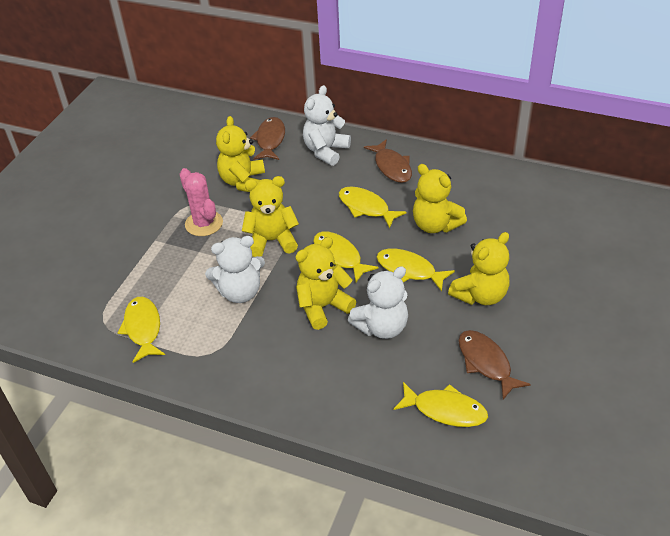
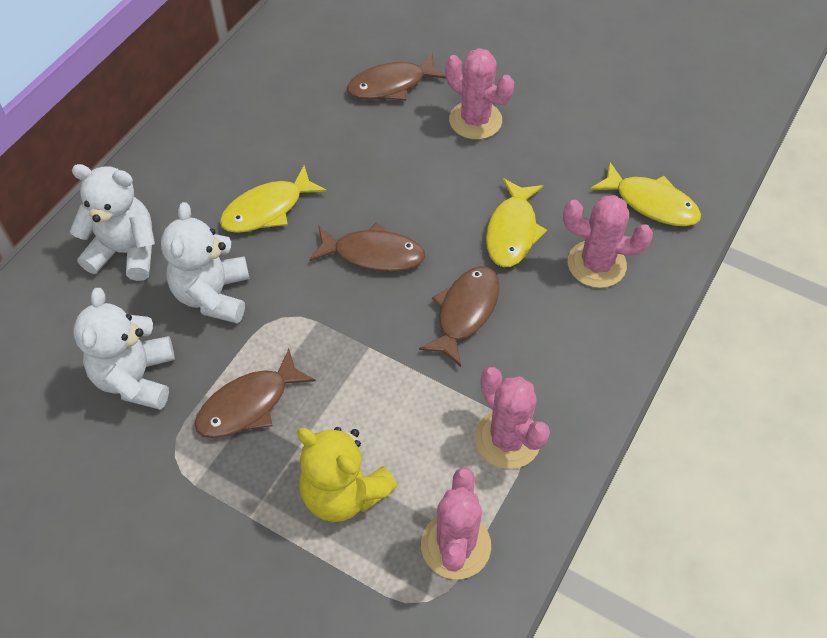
brown fish: [250,117,285,160] [364,139,412,183] [458,330,531,400] = 3 -> [194,349,316,438] [309,223,426,272] [347,53,446,100] [419,266,500,367] = 4
pink cactus: [179,168,223,236] = 1 -> [421,468,491,579] [445,48,514,140] [475,367,550,469] [563,195,653,288] = 4
yellow fish: [118,297,165,363] [313,231,378,282] [339,187,407,229] [377,249,455,291] [394,382,488,427] = 5 -> [220,165,327,233] [486,178,547,267] [590,162,701,226] = 3
yellow teddy bear: [216,116,265,192] [242,176,299,257] [295,237,356,330] [413,164,467,233] [448,232,510,305] = 5 -> [297,427,398,522] = 1

